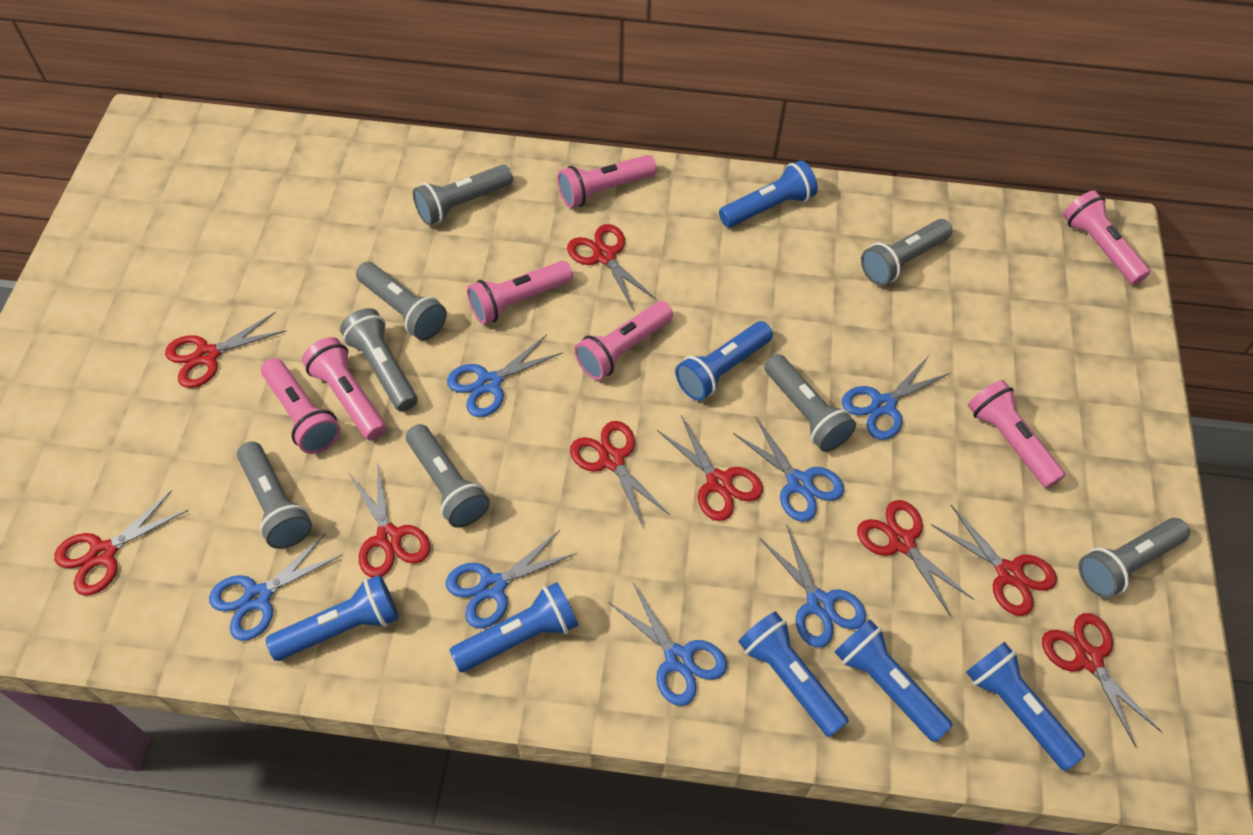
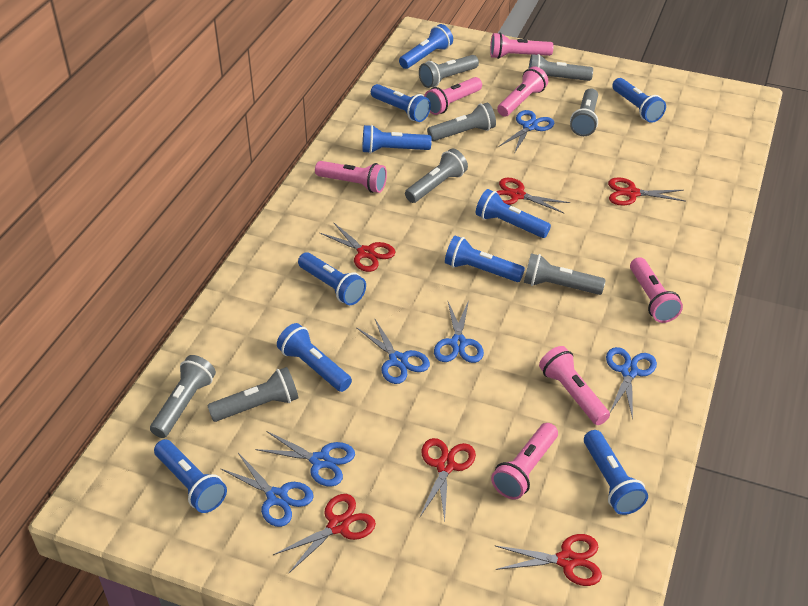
blue flashlight: [266,575,398,661] [449,582,578,672] [675,321,773,401] [719,160,818,228] [738,611,849,737] [835,619,953,742] [966,642,1085,771] = 7 -> [154,439,227,513] [277,323,352,392] [298,252,366,305] [362,125,432,154] [371,84,431,122] [399,24,453,69] [445,236,525,282] [476,189,551,238] [584,430,648,515] [612,78,666,123] = 10
blue scissors: [209,533,343,641] [446,530,577,629] [447,335,563,417] [608,582,727,706] [733,418,844,522] [760,525,866,647] [842,356,950,440] = 7 -> [220,453,314,527] [255,431,355,487] [356,319,430,384] [434,300,484,363] [498,110,554,152] [606,347,657,419] = 6
red scissors: [54,490,188,596] [165,312,286,388] [348,464,430,578] [567,224,657,309] [570,421,670,529] [657,415,763,521] [857,500,974,616] [931,505,1057,616] [1042,613,1163,747] = 9 -> [273,494,376,573] [320,222,395,272] [420,438,476,521] [495,534,602,586] [497,178,570,213] [608,177,686,206] = 6

